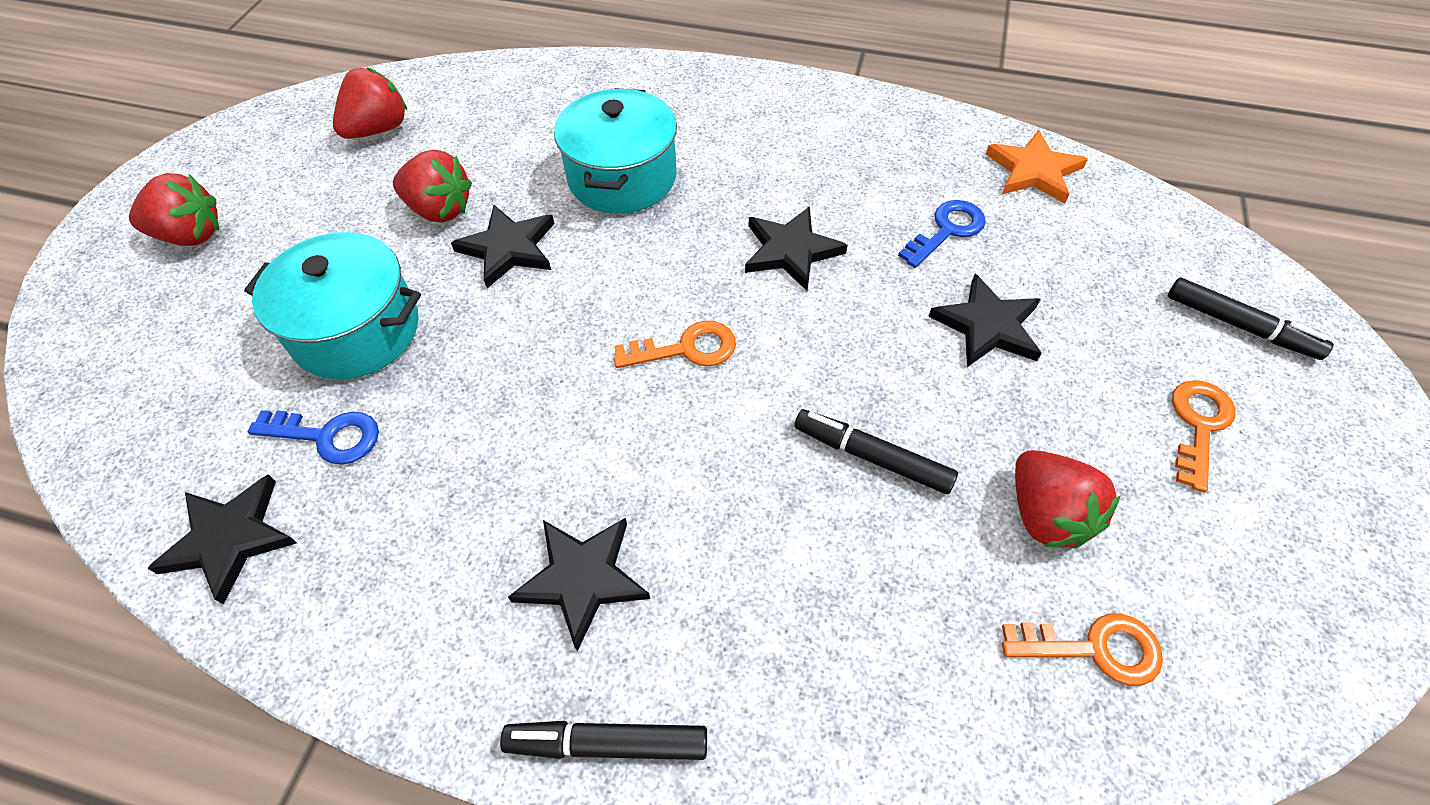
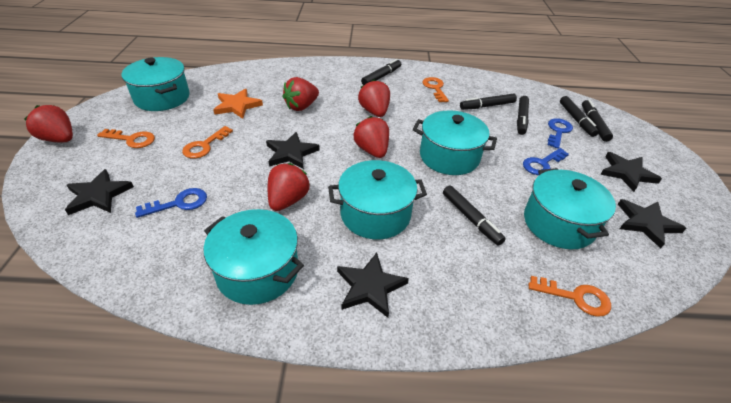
black marker: [500,721,707,760] [794,409,958,494] [1168,278,1334,360] = 3 -> [361,59,401,85] [443,186,506,246] [460,93,517,110] [517,96,529,135] [560,96,599,137] [582,100,613,142] = 6
blue key: [248,410,379,465] [898,200,986,268] = 2 -> [135,188,207,218] [523,148,569,175] [548,118,573,149] = 3
orange key: [614,320,736,368] [1002,614,1163,686] [1172,380,1236,492] = 3 -> [97,129,155,148] [182,126,233,158] [423,77,449,102] [529,276,611,317] = 4
red strawberry: [129,173,219,246] [333,68,408,139] [393,150,472,223] [1015,450,1121,548] = 4 -> [24,105,73,142] [268,163,310,211] [282,77,319,111] [354,116,389,158] [358,79,390,117] = 5
turquoise pot: [244,232,421,380] [554,88,677,214] = 2 -> [122,57,190,111] [204,209,304,305] [328,160,427,239] [413,110,497,175] [524,168,616,249] = 5

